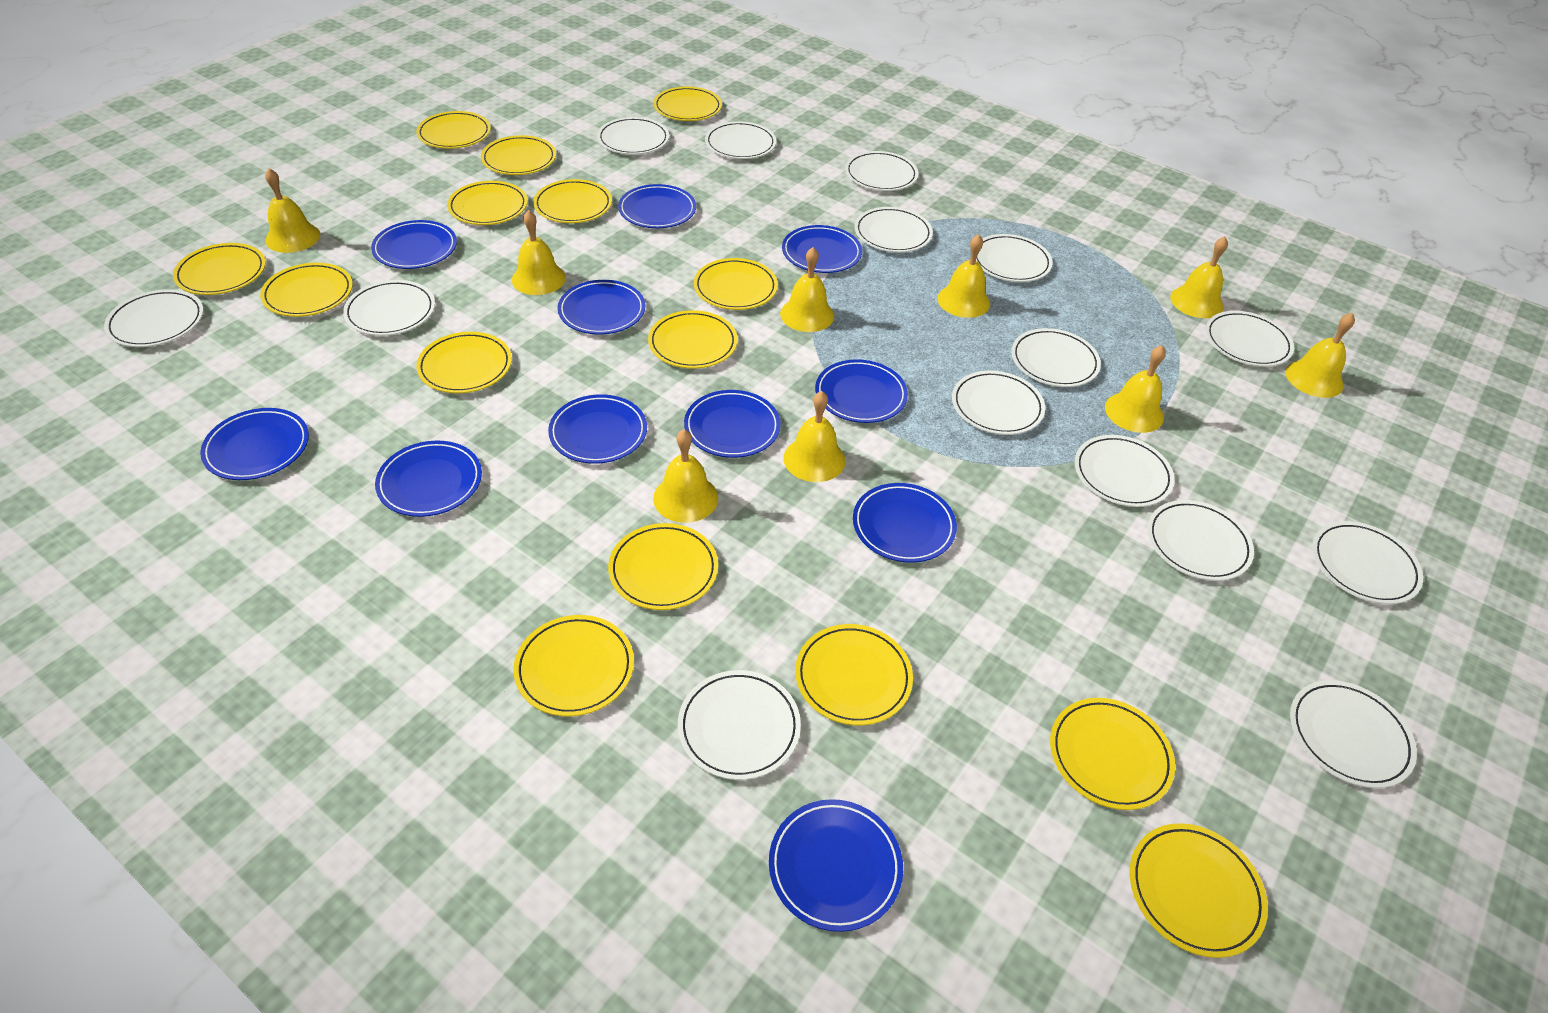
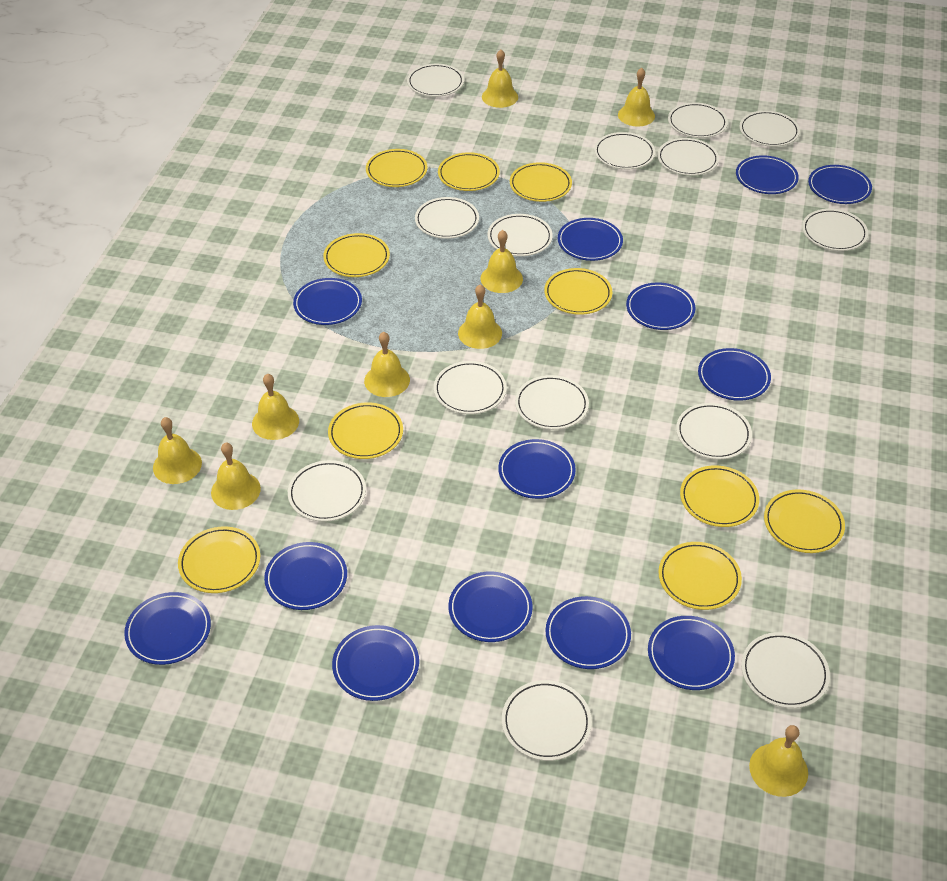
blue plate: [200,408,309,480] [371,220,457,269] [375,441,482,517] [548,394,647,464] [558,280,645,335] [618,184,696,228] [684,390,781,458] [769,799,903,932] [782,225,862,273] [815,359,908,423] [853,483,957,563] = 11 -> [124,592,211,665] [264,542,347,610] [293,278,362,325] [332,625,419,701] [449,572,533,642] [498,439,576,499] [545,596,631,669] [558,218,623,261] [626,282,695,330] [648,616,735,690] [698,348,771,401] [736,155,799,194] [808,165,872,204] = 13
white plate: [104,289,204,347] [343,280,435,336] [597,117,669,155] [678,670,801,780] [705,121,776,159] [845,151,918,191] [855,207,933,252] [952,371,1045,435] [976,234,1053,282] [1011,328,1101,387] [1075,435,1174,507] [1147,500,1254,581] [1205,311,1294,367] [1290,680,1417,788] [1312,521,1423,604] = 15 -> [288,460,366,522] [407,64,464,97] [415,197,479,239] [434,361,507,414] [488,214,553,256] [502,680,592,761] [515,375,589,430] [594,132,655,169] [657,138,719,176] [668,102,728,138] [676,403,752,459] [739,111,800,147] [741,632,830,708] [802,209,868,251] = 14
yellow plate: [173,243,266,295] [260,263,353,317] [416,111,491,149] [416,332,512,393] [447,181,528,225] [481,135,556,175] [514,615,634,716] [533,179,612,223] [608,523,718,610] [648,310,738,369] [653,86,722,121] [694,258,778,310] [795,624,913,725] [1050,698,1175,810] [1130,823,1268,958] = 15 -> [178,526,260,593] [323,233,390,277] [328,402,403,459] [366,149,427,187] [438,152,500,191] [510,162,572,202] [544,268,612,315] [658,542,742,610] [680,465,759,527] [764,489,845,553] = 10

